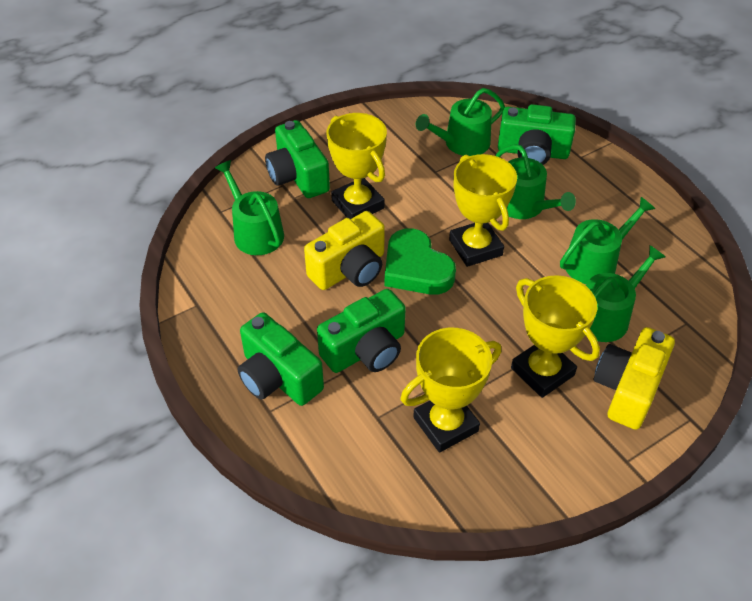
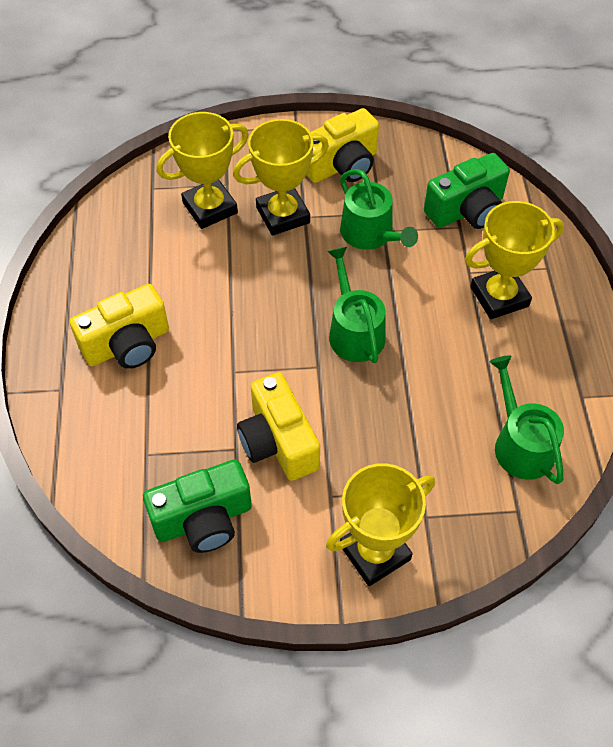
green camera: [238,312,324,406] [265,120,330,198] [317,289,406,373] [498,104,576,165] = 4 -> [143,459,252,553] [424,153,510,229] = 2
green heart: [385,228,456,295] = 1 -> none = 0
green watering can: [215,160,284,255] [416,88,505,156] [495,144,576,219] [560,197,655,284] [585,245,666,342] = 5 -> [327,247,385,363] [340,169,418,250] [489,355,564,484] = 3
yellow camera: [304,211,385,290] [594,327,675,430] = 2 -> [70,284,169,369] [237,372,320,481] [306,108,379,183] = 3

